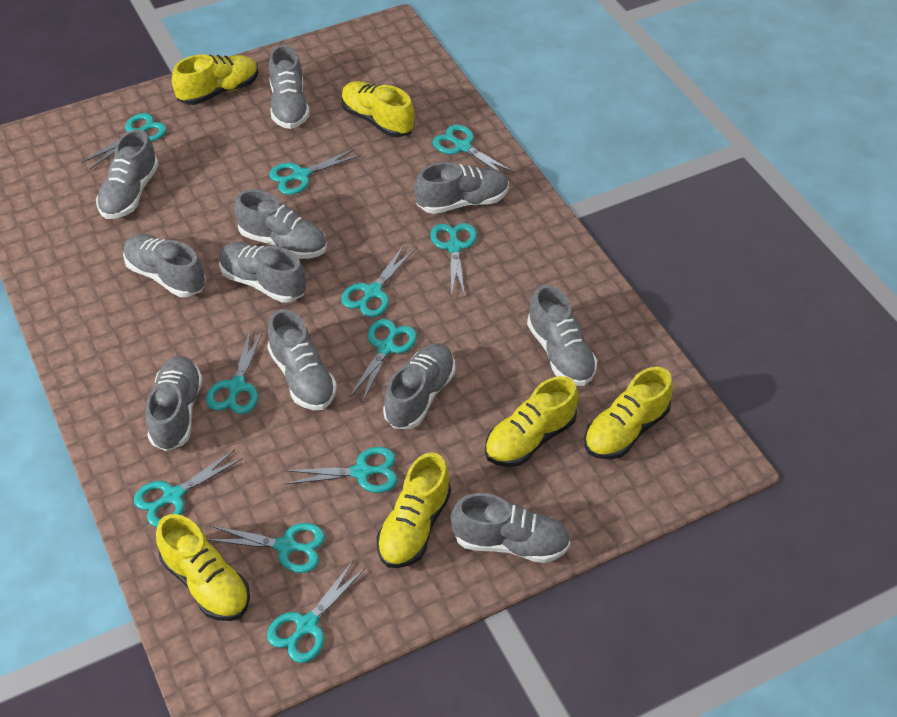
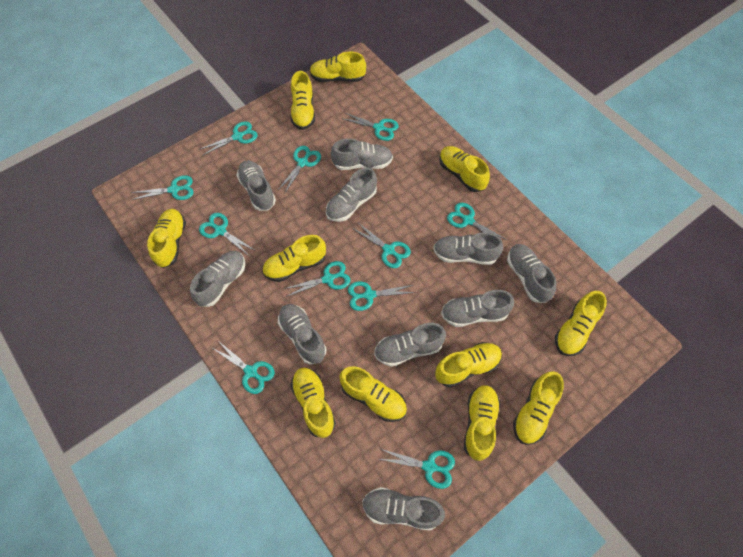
grey shoe: [96,129,159,219] [123,234,206,297] [145,356,203,451] [219,242,306,303] [234,189,327,259] [268,309,337,410] [269,45,310,129] [383,343,455,429] [414,162,509,214] [451,493,570,563] [527,285,597,386] = 11 -> [190,251,245,307] [237,160,276,211] [278,304,326,364] [326,168,377,222] [331,139,393,170] [362,487,445,531] [374,323,446,367] [433,233,503,265] [441,290,514,327] [507,244,556,303] = 10
yellow shoe: [156,514,250,621] [172,54,258,105] [341,81,415,137] [376,453,451,568] [485,376,579,467] [584,367,673,460] = 6 -> [147,209,186,268] [262,235,326,282] [290,71,315,130] [290,368,336,438] [310,51,366,82] [339,366,407,422] [435,342,502,387] [439,146,490,192] [464,385,500,461] [513,371,564,445] [555,291,607,356] = 11

